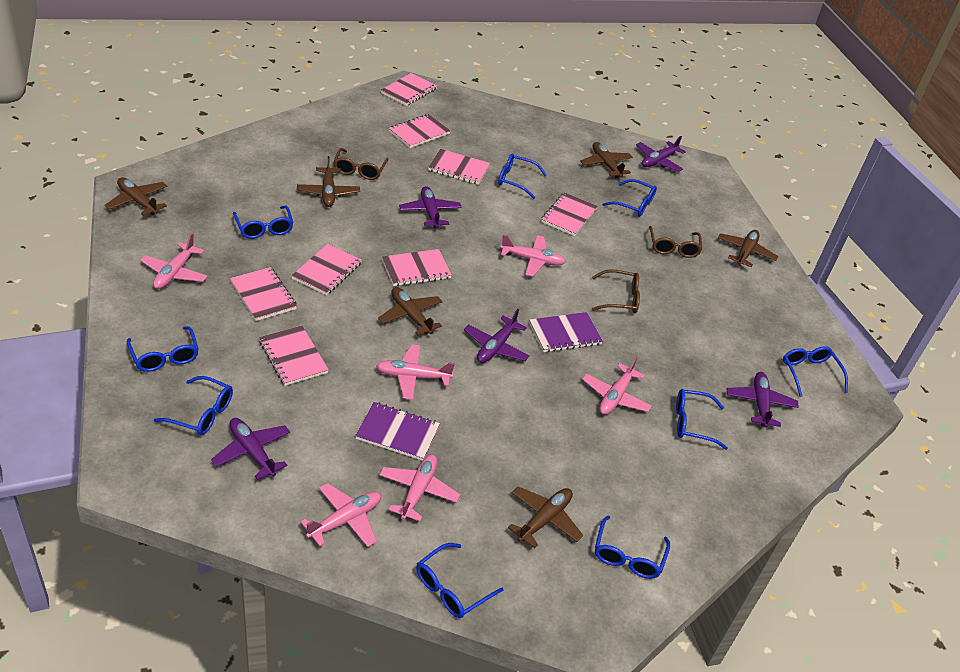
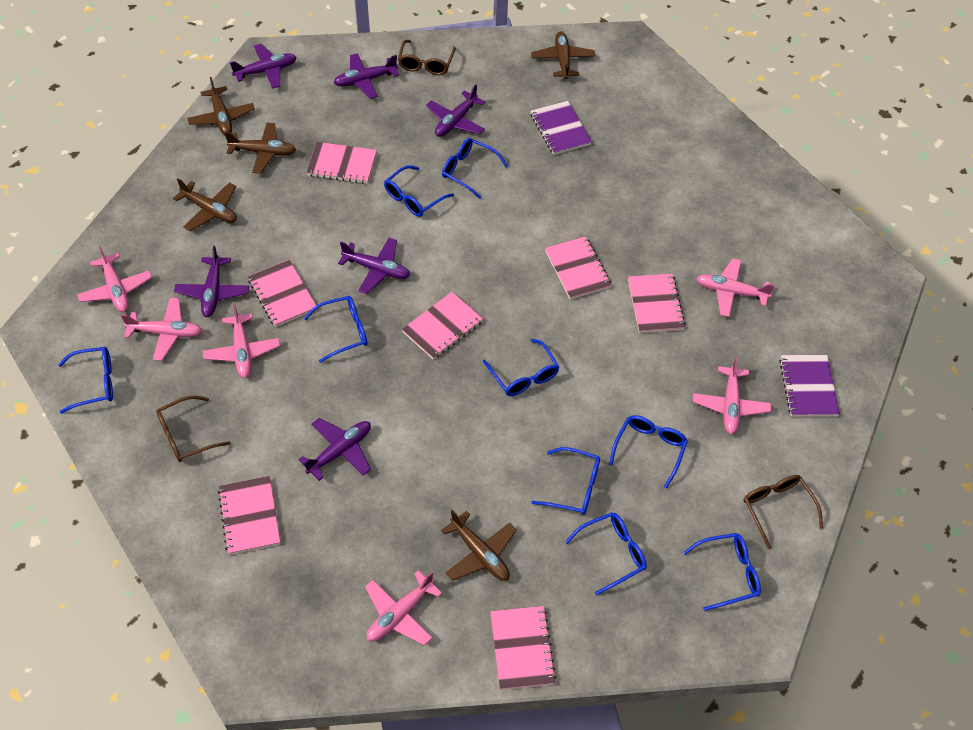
brown plane: [105,177,168,216] [297,156,360,207] [378,287,443,335] [508,486,583,548] [580,142,633,178] [718,230,778,268] = 6 -> [173,178,237,231] [187,77,255,135] [224,123,296,174] [441,510,517,581] [531,31,595,79] = 5
pink notebook: [230,267,297,321] [259,326,329,386] [291,244,362,295] [381,73,437,106] [382,249,452,286] [388,114,451,148] [428,149,490,185] [541,192,598,236] = 8 -> [218,476,280,555] [248,260,317,327] [306,142,377,184] [402,292,483,359] [490,606,556,690] [545,236,612,300] [628,273,686,333] = 7
purple plane: [211,418,290,480] [399,186,462,228] [464,309,530,363] [636,136,686,172] [727,372,799,428] = 5 -> [174,246,249,317] [230,44,297,89] [298,418,371,481] [334,53,399,99] [338,238,410,294] [426,84,486,137] = 6

